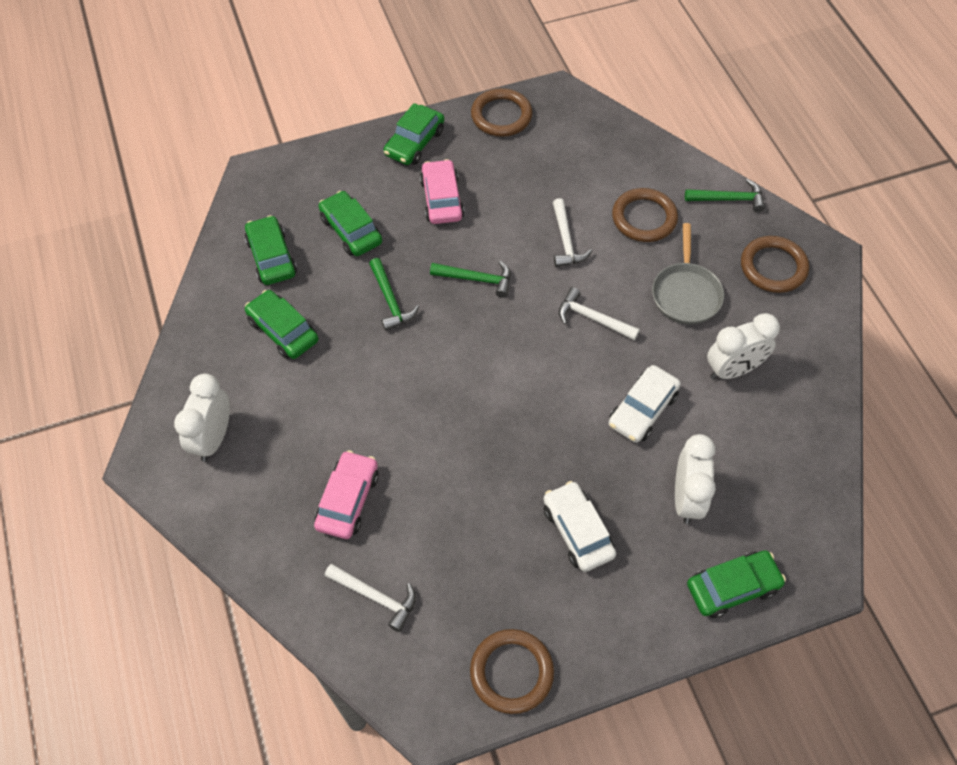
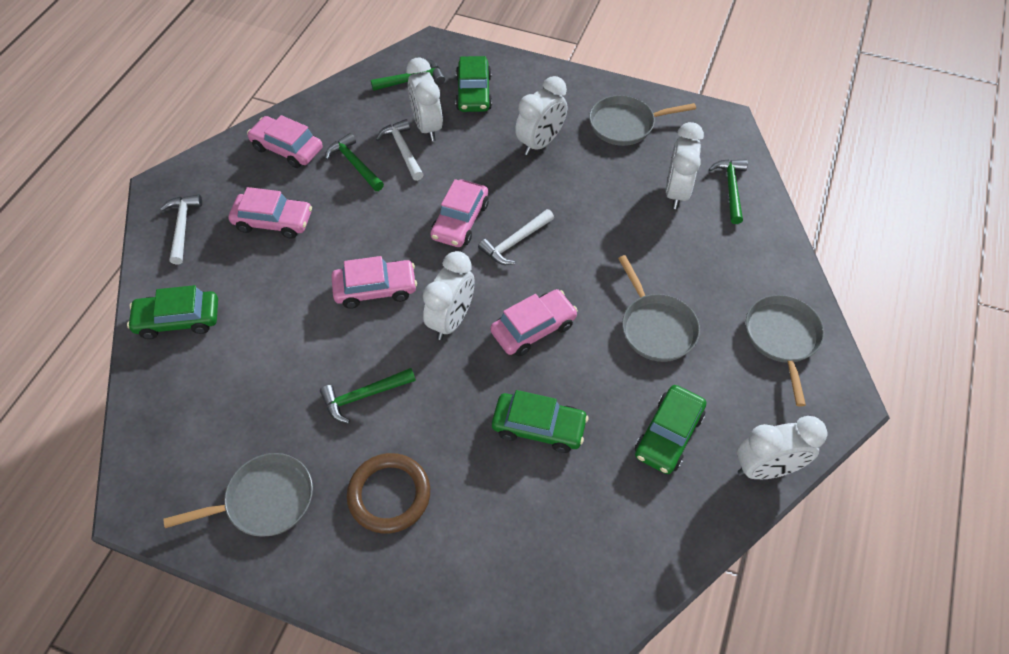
brown ring: [470,629,554,714] [471,88,533,137] [612,188,678,242] [741,236,809,293] = 4 -> [347,453,430,534] = 1
green car: [244,215,297,285] [245,290,318,359] [319,191,382,256] [383,103,444,165] [687,550,786,618] = 5 -> [127,285,218,339] [456,56,492,112] [492,390,588,453] [635,385,706,474] = 4
green hammer: [369,258,419,331] [430,261,511,298] [685,179,765,212] = 3 -> [320,368,416,423] [325,133,384,191] [371,59,445,91] [709,159,748,224] = 4
grey pan: [652,223,724,324] = 1 -> [164,453,313,537] [589,95,696,146] [618,255,700,362] [746,295,824,407] = 4
pink car: [314,450,379,539] [420,159,464,224] = 2 -> [229,187,312,239] [247,115,323,168] [331,256,417,309] [431,179,489,247] [490,289,578,356] = 5
white car: [543,481,616,572] [609,365,681,443] = 2 -> none = 0
white clock: [174,374,230,462] [675,434,716,524] [707,313,780,380] = 3 -> [406,58,443,141] [423,251,474,340] [515,76,567,155] [666,122,704,209] [737,416,827,479] = 5

